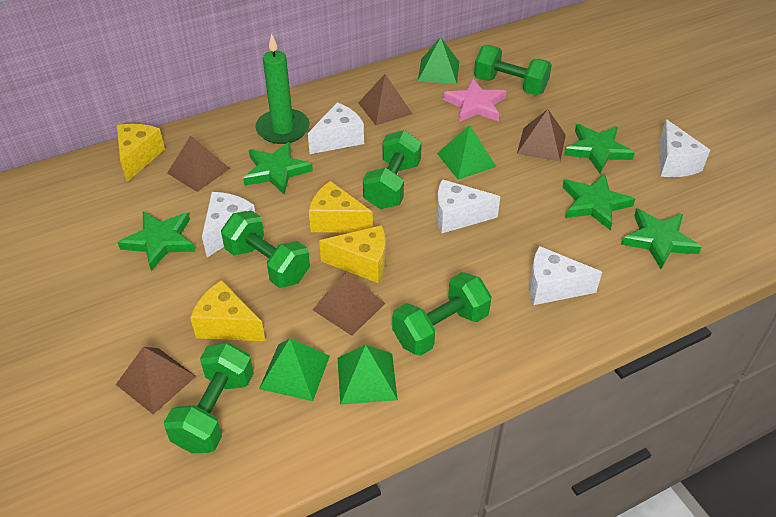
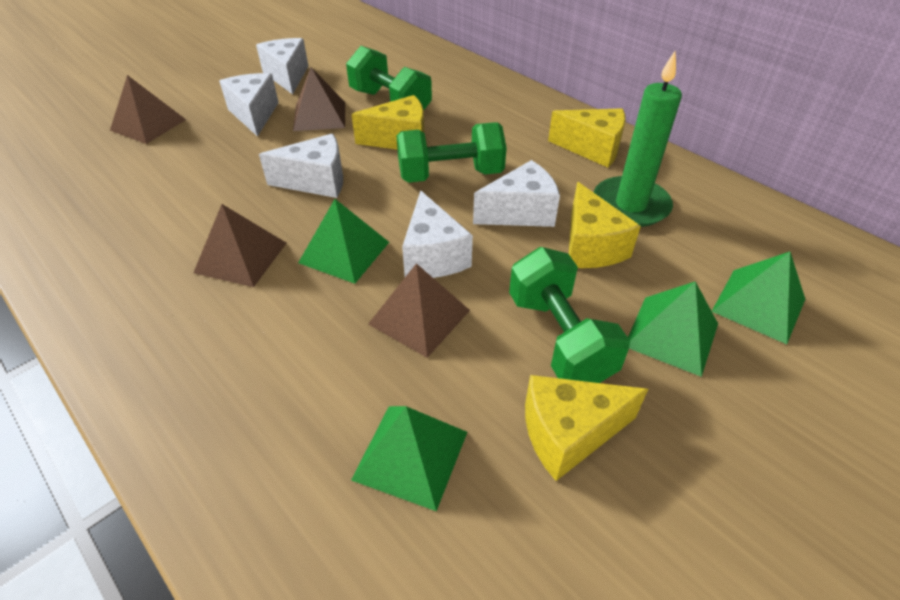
brown pyramid: [116,347,196,414] [167,135,230,192] [312,272,386,336] [358,74,412,125] [517,109,566,161] = 5 -> [110,75,186,144] [193,204,286,287] [293,67,345,131] [368,263,470,358] = 4
green dumbbell: [164,343,254,453] [221,211,310,288] [363,130,422,209] [392,272,492,356] [474,45,552,95] = 5 -> [346,46,432,110] [396,122,507,183] [509,247,630,383] = 3
green star: [117,212,196,271] [243,142,313,195] [563,174,635,230] [564,124,635,173] [621,208,702,269] = 5 -> none = 0
pink star: [443,78,506,122] = 1 -> none = 0

